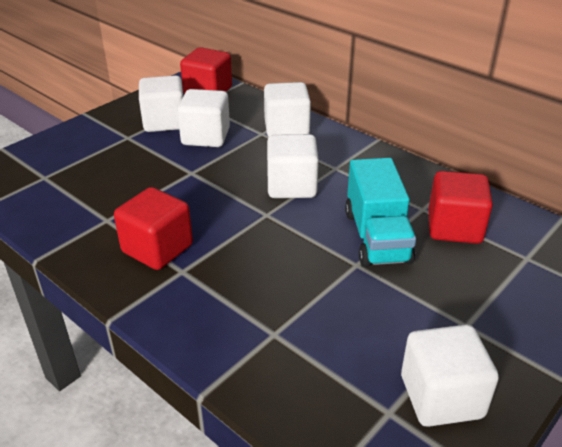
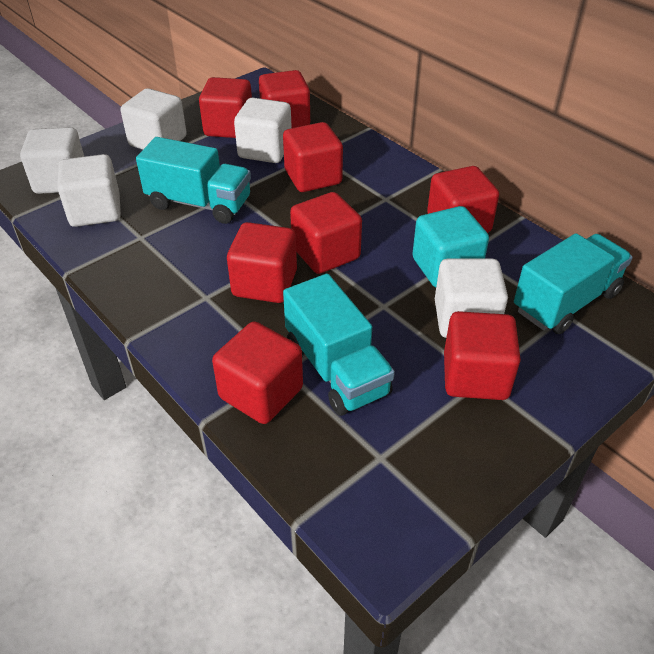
red cube: [114,187,193,270] [180,47,232,94] [428,171,493,244] = 3 -> [199,77,252,138] [212,321,303,424] [227,222,297,303] [259,70,310,128] [283,122,343,192] [290,192,362,274] [427,166,499,233] [444,311,521,400] = 8
turquoise cube: none = 0 -> [412,206,489,287] = 1
turquoise truck: [345,158,416,267] = 1 -> [136,137,251,224] [283,274,395,416] [514,233,633,334] = 3

